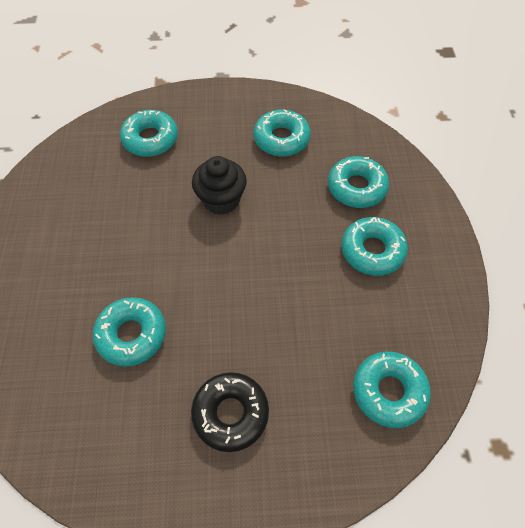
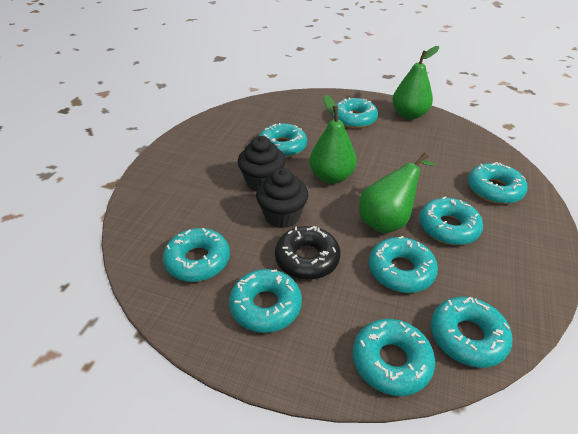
black cupcake: [192,156,247,215] = 1 -> [238,136,286,191] [256,168,309,228] = 2
green pear: none = 0 -> [309,95,357,184] [359,153,435,233] [392,46,439,119] = 3
turquoise donut: [93,297,166,367] [120,110,178,157] [254,109,311,156] [328,156,389,208] [341,217,408,276] [353,352,431,428] = 6 -> [163,228,230,282] [229,269,302,333] [259,123,307,158] [332,98,378,128] [353,319,435,396] [369,236,438,293] [419,196,483,245] [431,297,512,368] [468,162,527,204] = 9

